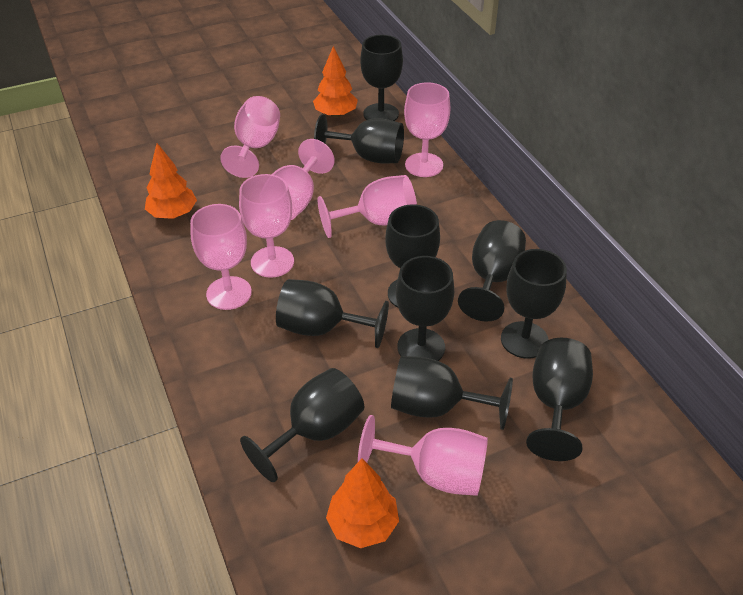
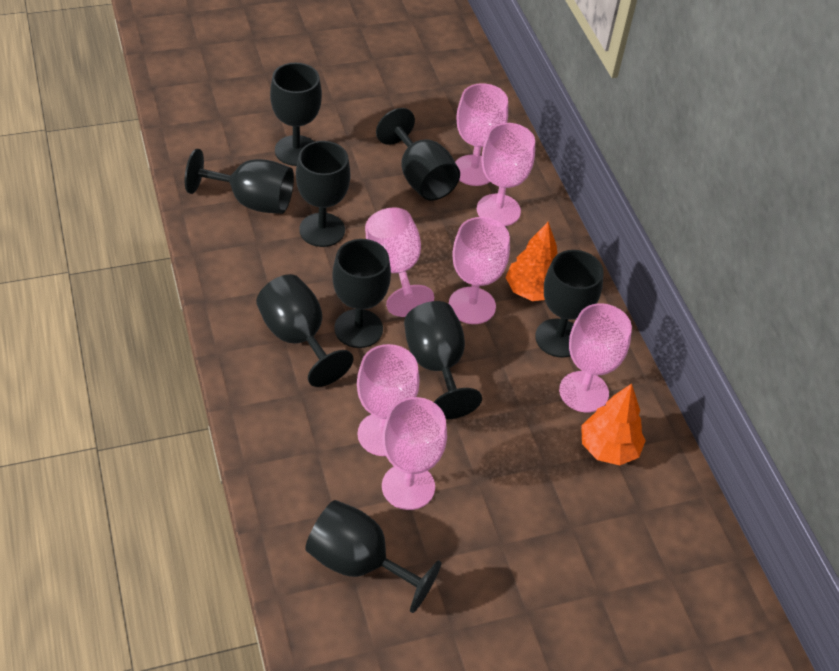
black goblet: [240,368,364,482] [276,279,389,348] [314,114,404,163] [360,35,403,121] [385,204,440,308] [391,356,513,430] [396,256,454,361] [458,220,526,322] [501,249,567,359] [526,338,593,461] = 10 -> [185,149,294,214] [256,274,353,387] [270,63,322,166] [296,141,351,247] [305,500,442,613] [332,239,391,348] [376,108,460,201] [404,301,482,419] [535,250,604,358] = 9
orange tree: [145,143,197,219] [313,46,358,118] [326,459,399,548] = 3 -> [505,222,557,301] [581,383,646,465] = 2

